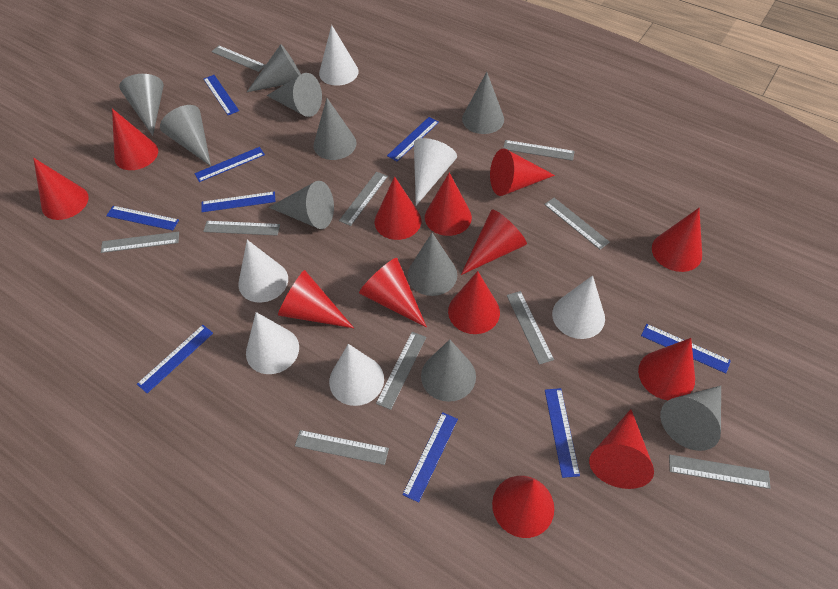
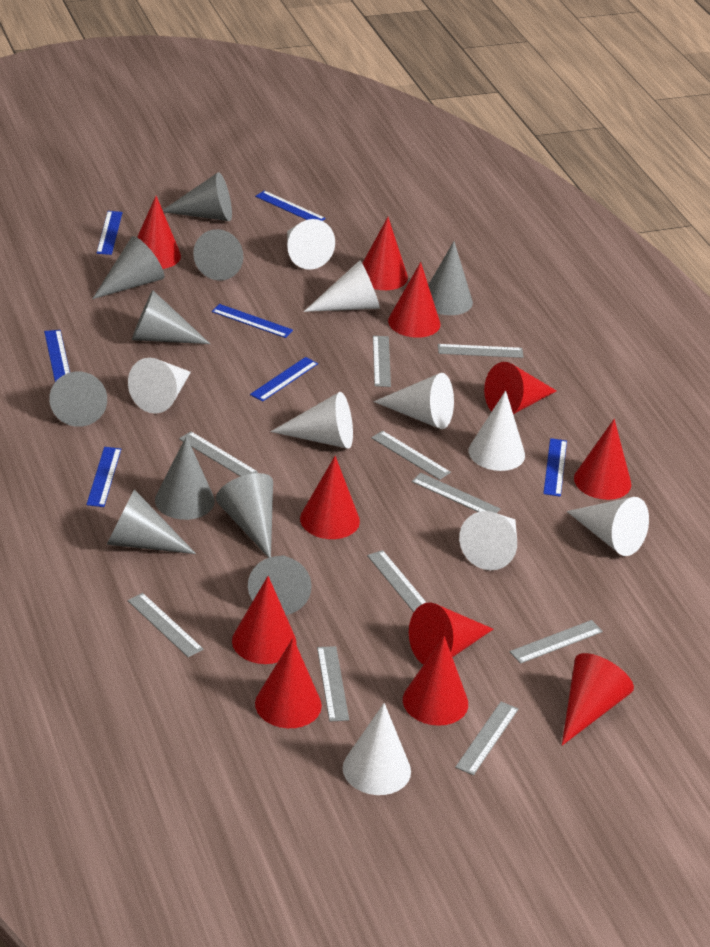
blue ruler: [106,206,179,230] [137,325,213,393] [194,147,265,182] [201,191,276,212] [204,75,239,115] [387,117,439,161] [402,412,458,503] [545,388,580,478] [641,324,731,374] = 9 -> [44,330,70,382] [86,447,121,507] [97,211,123,255] [212,304,293,338] [250,357,318,402] [255,191,326,221] [543,438,567,497] = 7
red cone: [33,158,88,220] [112,109,158,170] [278,270,354,328] [359,258,427,328] [374,176,421,240] [425,172,472,236] [448,271,500,334] [461,209,527,275] [490,148,555,196] [492,476,554,538] [589,409,654,489] [638,338,695,400] [652,208,702,272] = 13 -> [137,196,181,269] [232,576,296,664] [255,638,322,728] [300,456,360,539] [362,217,408,290] [388,262,440,338] [403,636,468,726] [409,602,493,665] [484,362,557,414] [562,653,634,745] [574,419,631,500] = 11
white cone: [238,240,288,303] [246,312,299,374] [319,25,358,86] [329,344,384,406] [414,138,457,206] [552,275,605,339] = 6 -> [128,358,191,414] [271,392,353,449] [287,219,335,270] [304,260,380,312] [343,703,411,795] [374,373,454,429] [459,511,517,570] [469,390,525,471] [567,497,649,556] = 9

